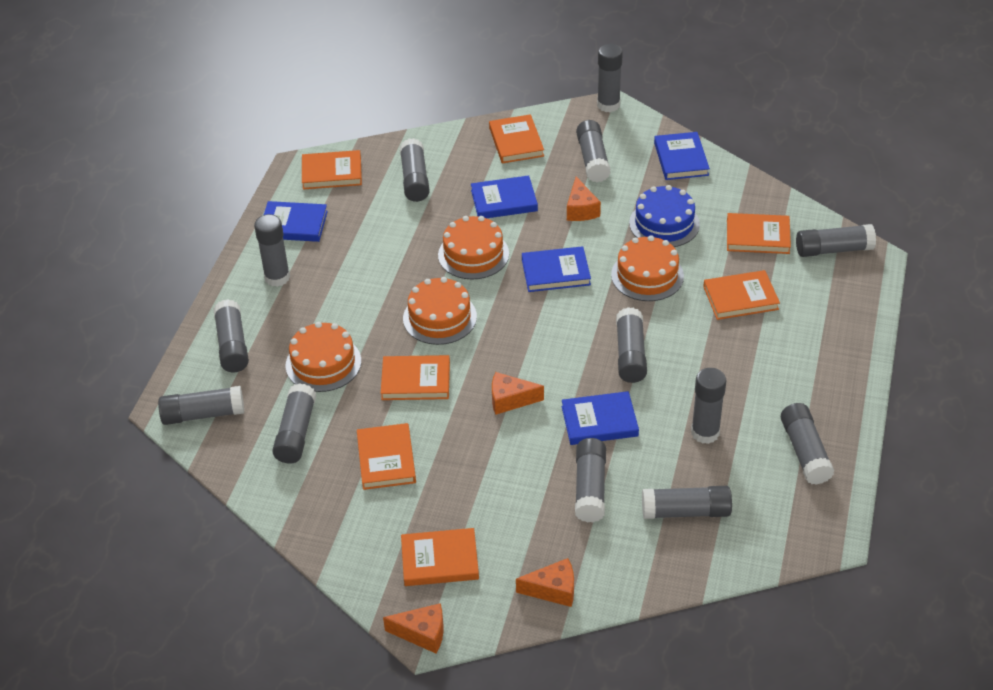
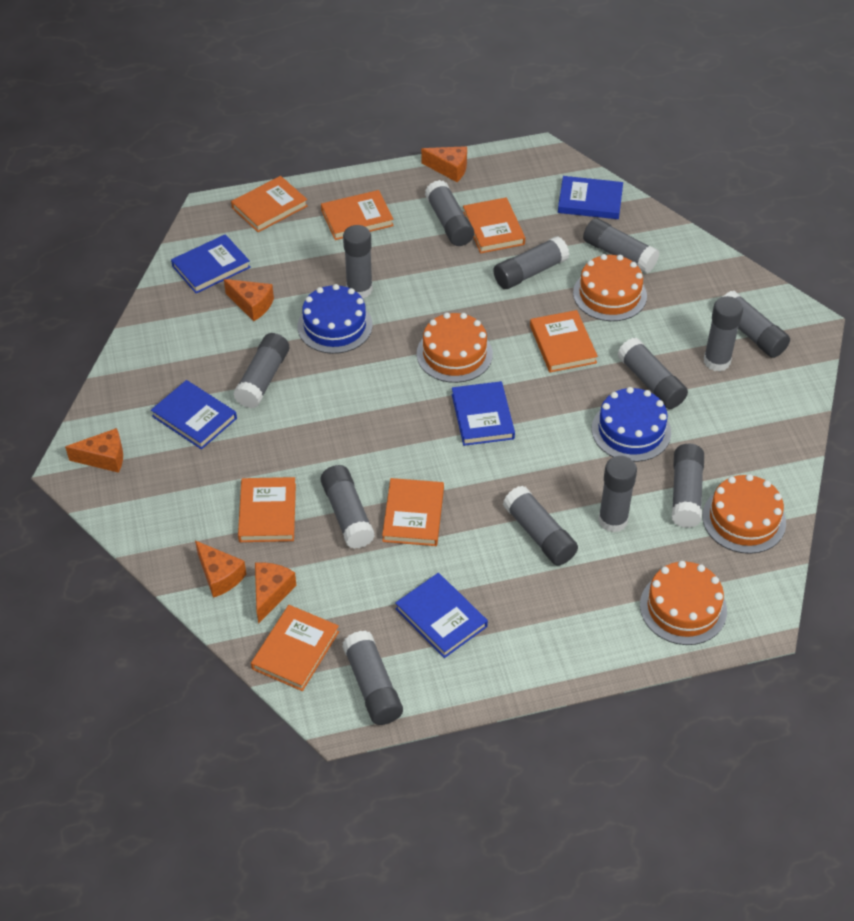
blue cake: [629,185,700,247] = 1 -> [298,284,372,354] [592,387,671,462] = 2
orange cheese: [383,603,444,653] [492,372,544,415] [516,558,574,607] [567,177,601,221] = 4 -> [65,428,123,473] [195,541,246,598] [224,279,274,321] [255,562,297,624] [421,146,467,182] = 5

